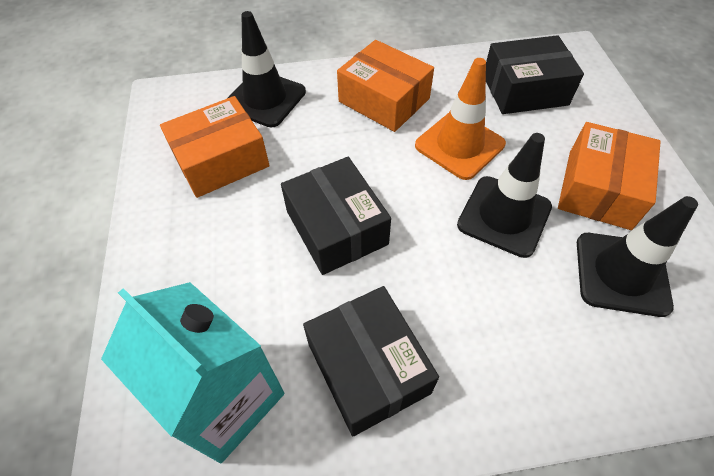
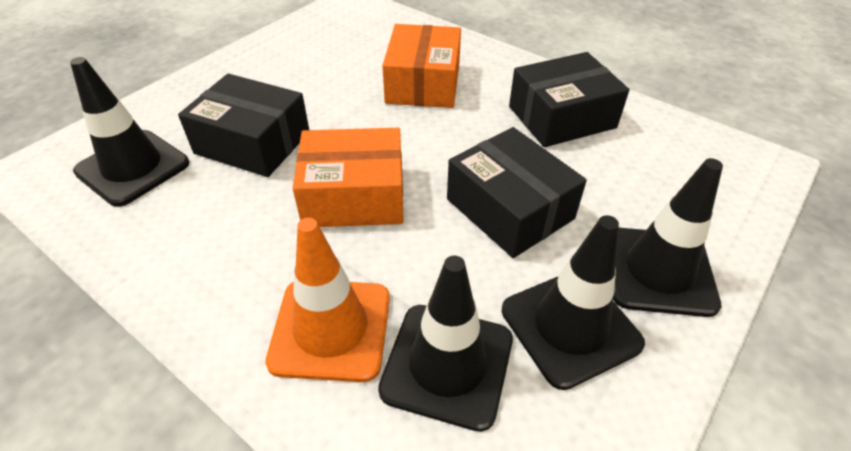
black traffic cone: [228,11,306,127] [457,133,552,258] [577,196,698,317] = 3 -> [70,57,189,207] [378,256,513,432] [502,215,645,390] [613,158,723,317] = 4
orange box: [160,96,270,198] [337,40,434,132] [558,122,661,230] = 3 -> [293,128,404,227] [382,24,461,108] = 2
turquoise carton: [101,282,285,463] = 1 -> none = 0

